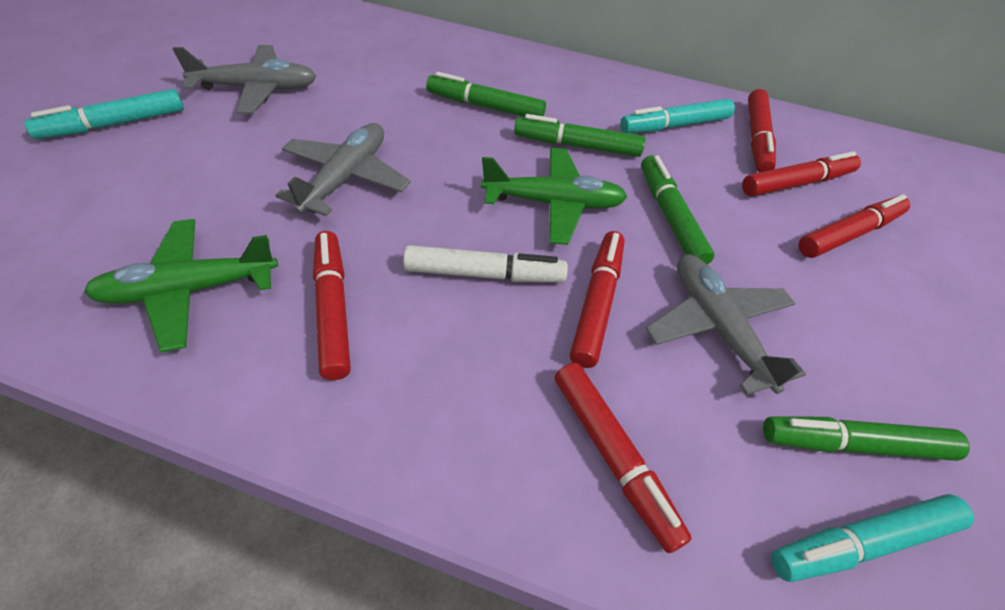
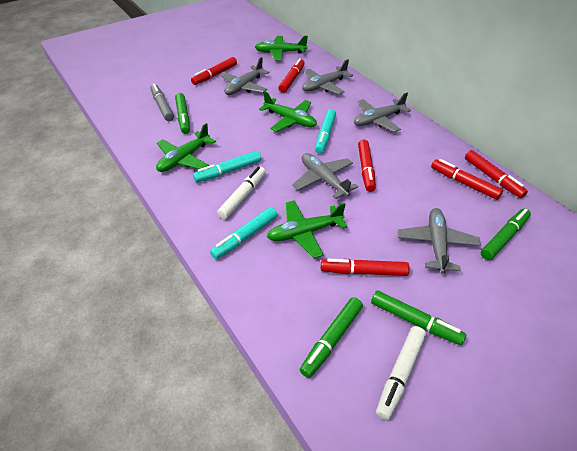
green plane: [84,219,278,352] [481,148,627,245] = 2 -> [156,123,216,172] [255,36,308,61] [259,91,317,132] [267,200,347,258] = 4
grey marker: none = 0 -> [150,83,174,121] = 1
grey plane: [172,45,316,114] [275,123,411,216] [646,255,806,395] = 3 -> [220,57,270,95] [292,153,358,199] [302,59,353,95] [354,93,411,132] [398,208,481,274] = 5
white marker: [403,245,568,282] = 1 -> [217,167,266,219] [376,326,426,420] = 2

